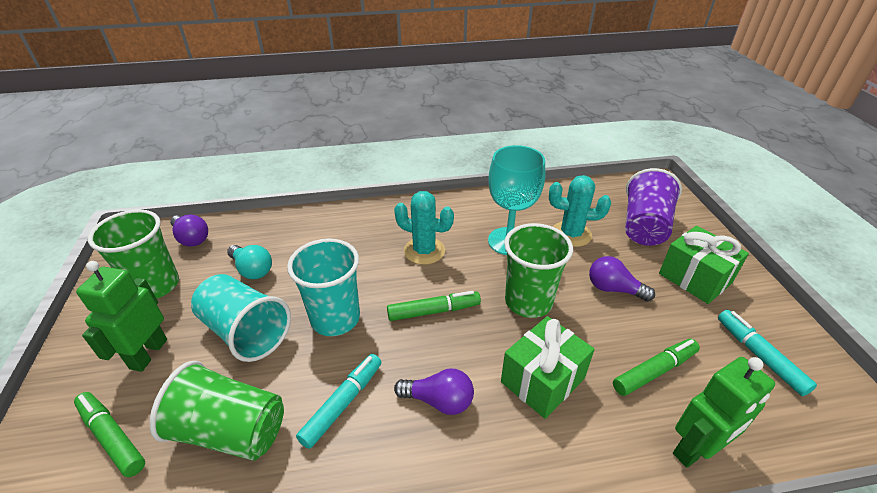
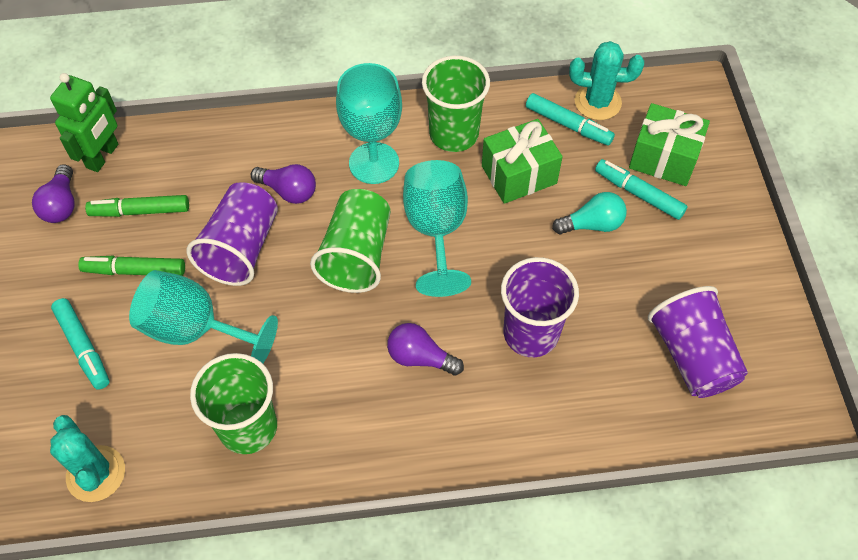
green marker: [74,392,145,477] [387,291,481,321] [613,339,700,396] = 3 -> [78,256,185,276] [85,195,189,217] = 2
green robot: [76,261,167,372] [673,357,775,468] = 2 -> [50,73,118,172] = 1
purple cup: [625,168,682,246] = 1 -> [186,182,278,286] [501,257,579,357] [648,286,748,398] = 3
turquoise cup: [191,274,291,362] [287,239,360,336] = 2 -> none = 0
turquoise goblet: [488,145,545,255] = 1 -> [129,270,278,363] [336,63,402,184] [403,160,471,297] = 3
turquoise marker: [296,354,381,449] [718,310,817,396] = 2 -> [51,298,110,390] [526,93,615,146] [595,159,688,220] = 3

